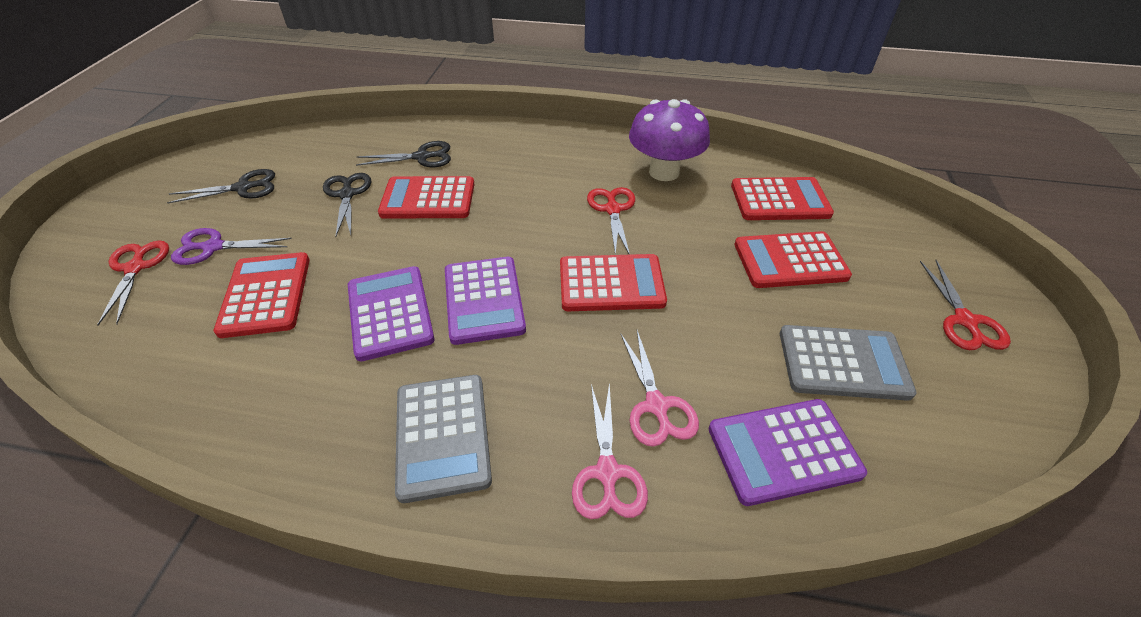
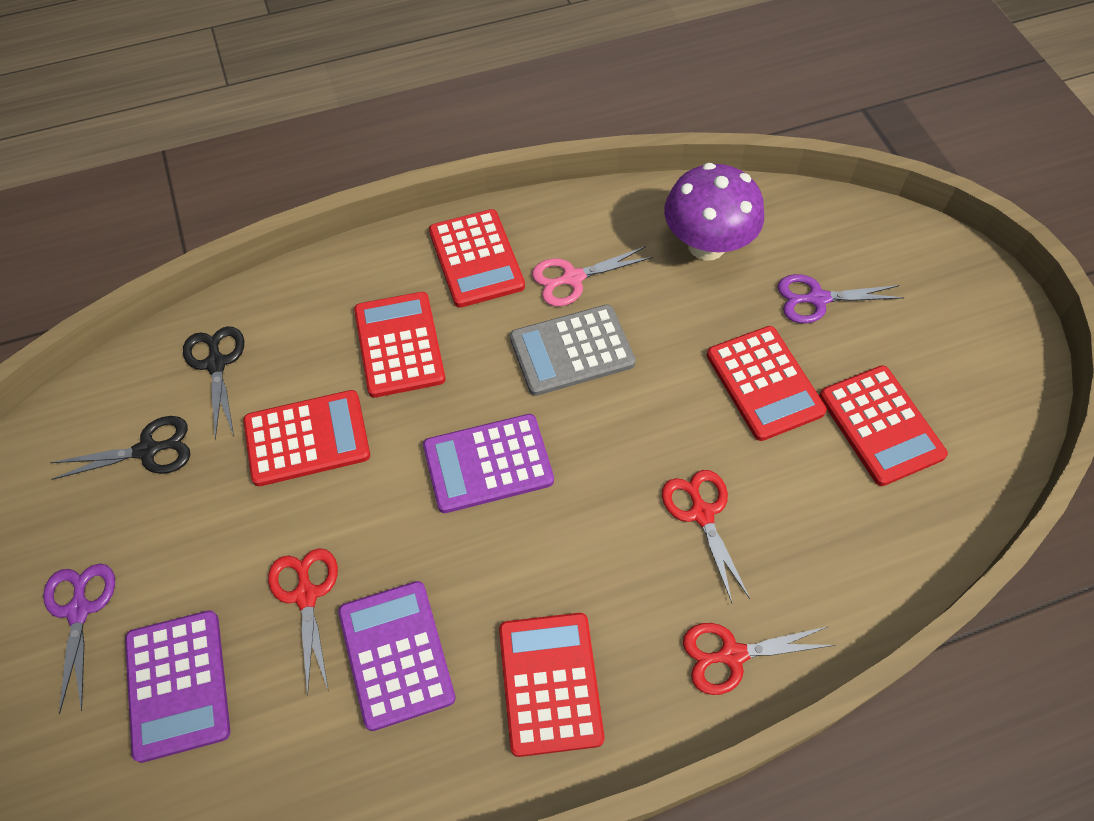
black scissors: [167,169,275,203] [323,173,371,237] [356,141,451,167] = 3 -> [50,416,190,480] [183,326,244,440] = 2
grey calculator: [395,375,492,503] [780,325,917,401] = 2 -> [510,305,636,396] = 1
pink scissors: [572,382,648,519] [620,330,699,447] = 2 -> [532,246,653,306] = 1
purple scissors: [171,228,292,265] = 1 -> [43,564,115,714] [778,274,904,324] = 2
red calculator: [214,252,310,338] [378,176,475,218] [560,254,667,311] [731,177,834,220] [734,231,852,288] = 5 -> [243,390,370,486] [354,292,446,398] [429,209,525,308] [499,613,605,757] [707,326,827,441] [819,365,948,486] = 6

